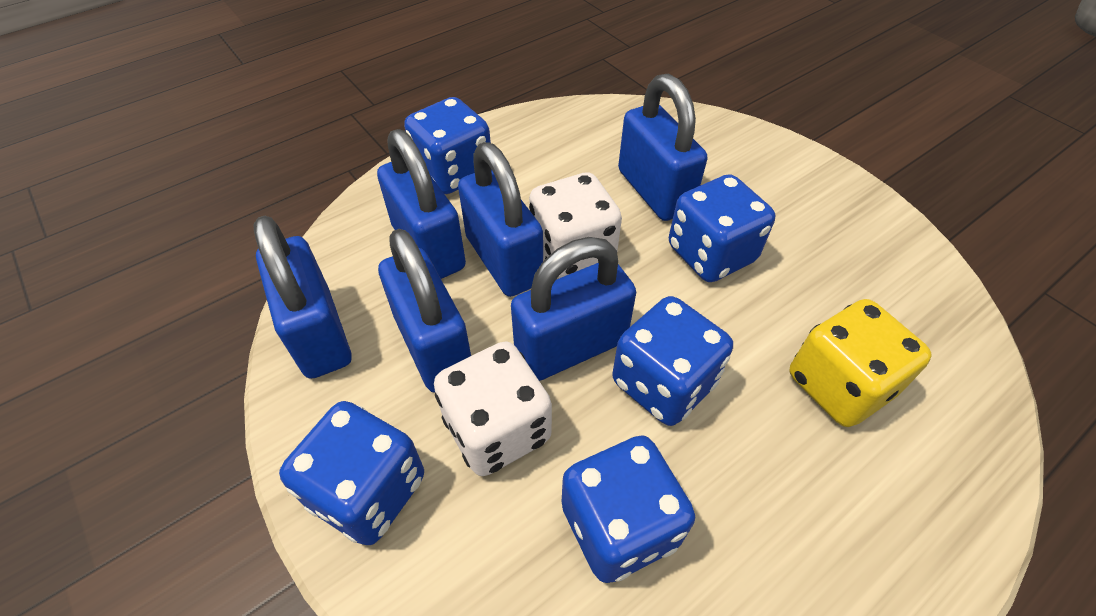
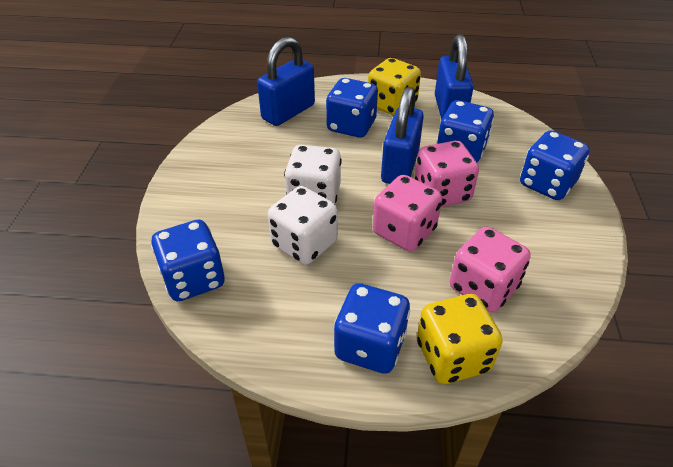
blue padlock: [253,216,351,379] [377,129,466,279] [378,229,471,393] [458,142,543,297] [511,237,636,381] [618,73,707,221] = 6 -> [257,37,315,126] [381,87,424,184] [435,34,474,120] = 3
pink dice: none = 0 -> [373,175,442,252] [415,141,479,207] [450,226,531,312] = 3
yellow dice: [789,299,932,427] = 1 -> [368,58,421,116] [417,294,503,384] = 2

